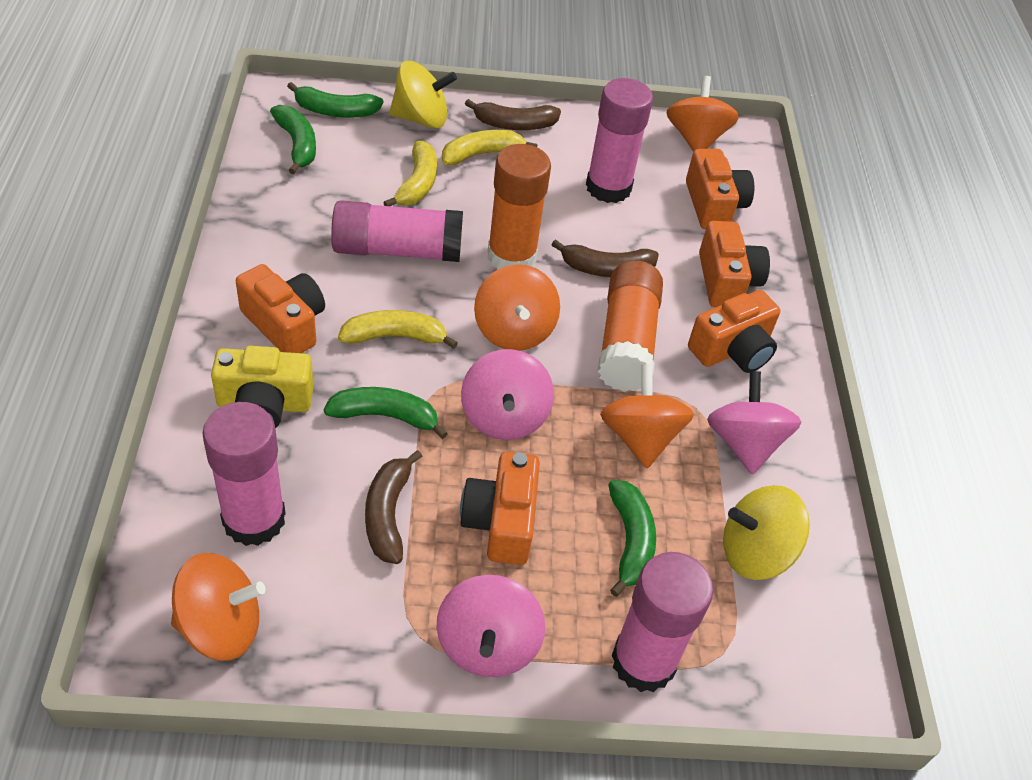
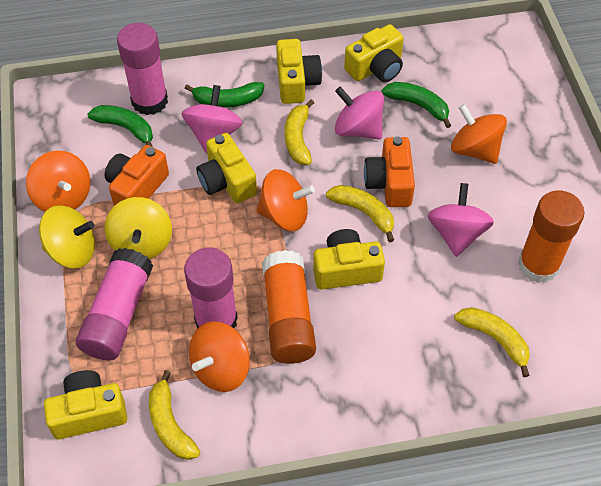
brown banana: [365,450,423,564] [465,99,561,130] [551,239,659,277] = 3 -> none = 0
green banana: [270,105,316,174] [287,82,383,118] [324,387,448,439] [608,480,656,597] = 4 -> [88,105,153,147] [185,82,264,108] [382,82,452,128] = 3
orange camera: [236,264,325,353] [460,452,540,565] [686,149,755,229] [688,290,780,373] [699,221,770,307] = 5 -> [105,145,169,206] [364,136,415,207] = 2
pink glue stick: [202,402,286,546] [331,200,463,262] [586,78,653,203] [611,552,713,692] = 4 -> [76,248,153,361] [117,23,168,115] [184,248,238,329] = 3
yellow banana: [338,310,458,349] [383,141,437,206] [442,130,537,165] = 3 -> [149,370,200,460] [285,100,314,165] [326,185,394,242] [454,307,530,377] = 4
yellow camera: [211,346,314,428] = 1 -> [44,370,127,439] [196,133,257,203] [276,39,322,104] [313,229,385,290] [344,24,404,82] = 5

